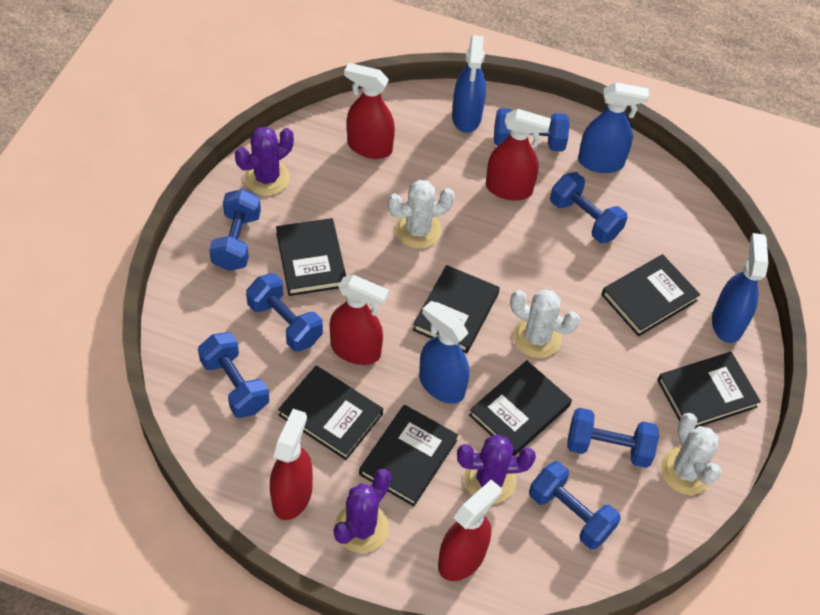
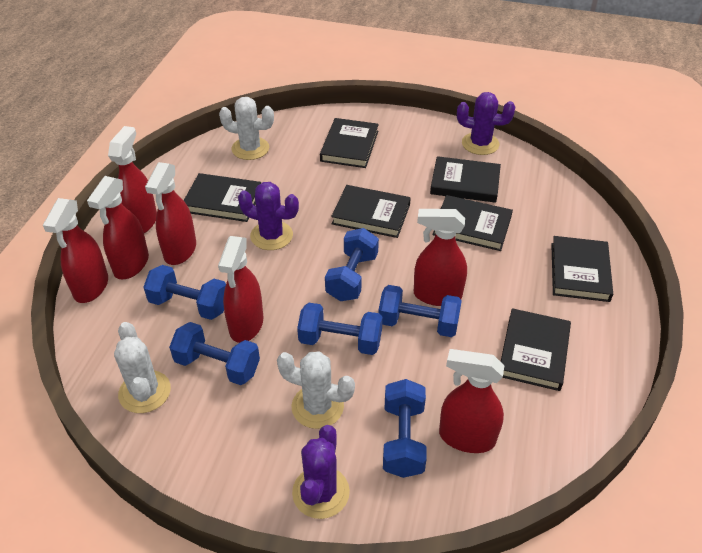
blue dumbbell: [198,332,269,418] [209,189,261,271] [246,273,323,352] [494,108,570,152] [529,461,621,549] [550,172,628,243] [567,408,659,468] = 7 -> [143,265,226,320] [169,322,260,385] [297,303,383,355] [325,228,379,301] [378,285,462,337] [383,379,427,478] = 6
blue spray bottle: [419,301,469,404] [452,35,486,133] [578,82,649,173] [712,233,769,343] = 4 -> none = 0
red spray bottle: [270,409,313,520] [330,275,389,365] [344,63,395,159] [438,479,501,581] [486,109,551,201] = 5 -> [43,198,108,303] [87,176,149,279] [108,126,157,233] [145,162,196,265] [218,236,263,343] [414,209,467,306] [439,349,505,453] = 7

